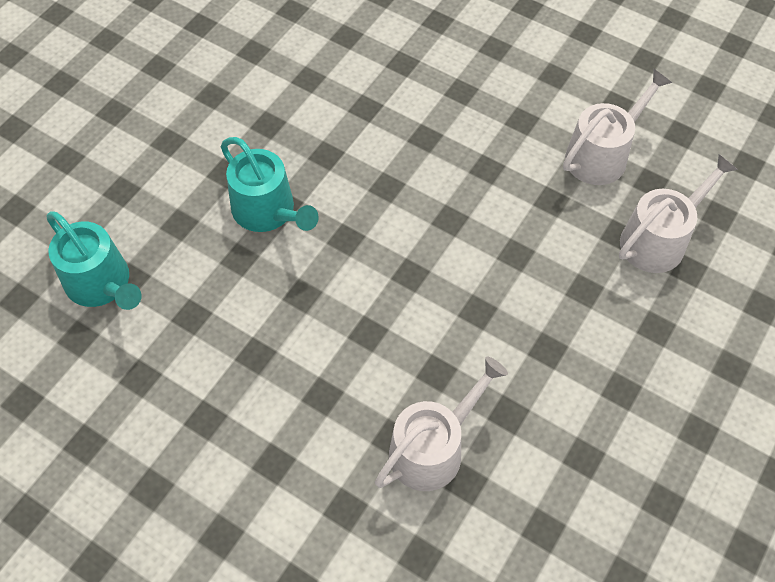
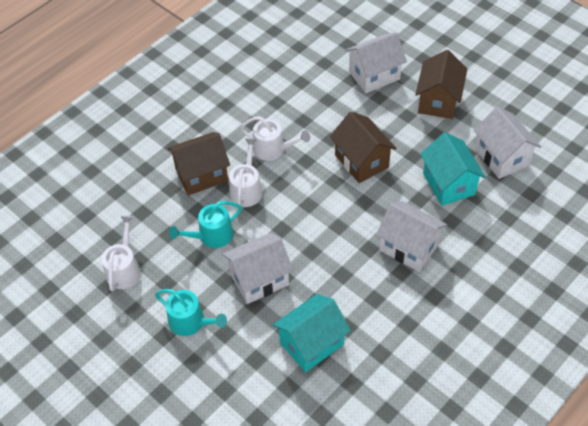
brown house: none = 0 -> [167,132,230,196] [330,112,397,183] [415,50,467,119] = 3
turquoise house: none = 0 -> [273,294,351,372] [420,132,486,206] = 2
white house: none = 0 -> [222,233,293,304] [345,32,407,93] [376,201,447,272] [474,107,541,179] = 4

